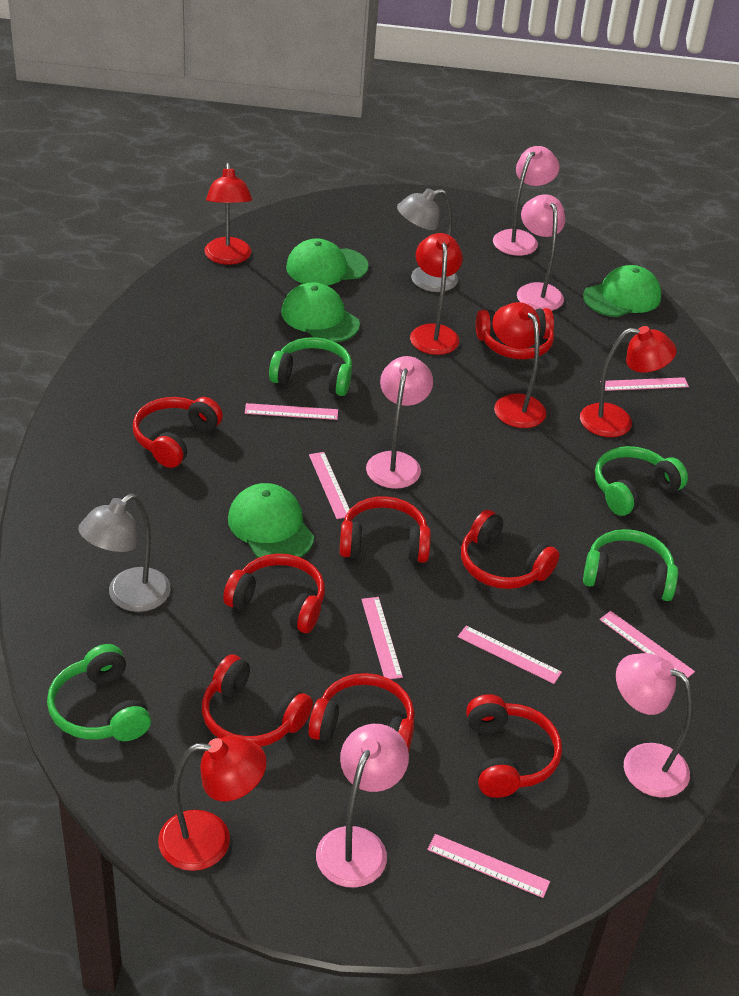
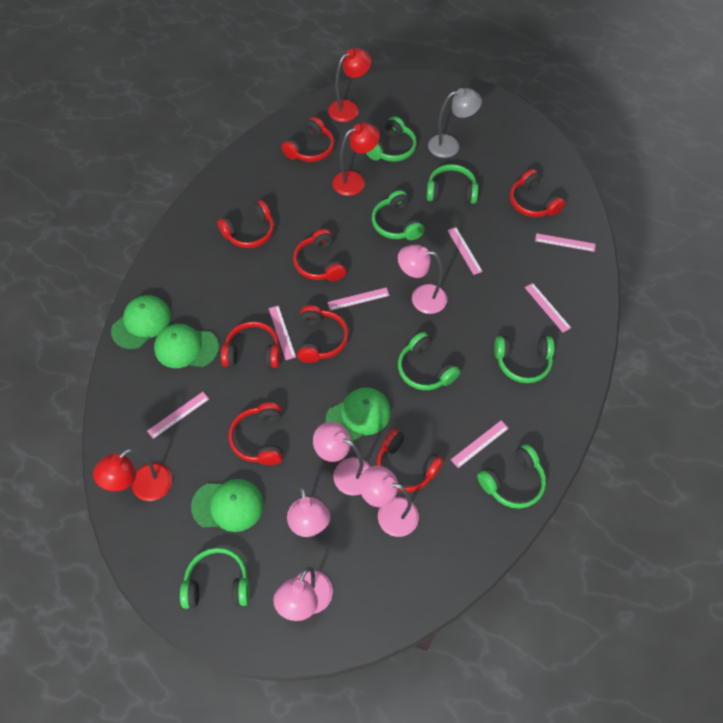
green headphones: [47,644,151,741] [269,337,352,396] [583,529,678,601] [595,446,688,516] = 4 -> [180,547,250,609] [366,116,417,162] [372,190,425,240] [398,332,460,390] [427,164,478,204] [477,444,546,509] [494,336,554,383] = 7
grey lamp: [78,493,171,612] [397,188,458,292] = 2 -> [428,88,482,158] = 1
red lamp: [158,736,267,871] [204,163,252,265] [410,233,463,355] [492,302,546,428] [580,326,677,437] = 5 -> [93,449,172,501] [328,48,371,122] [332,123,380,196] = 3

